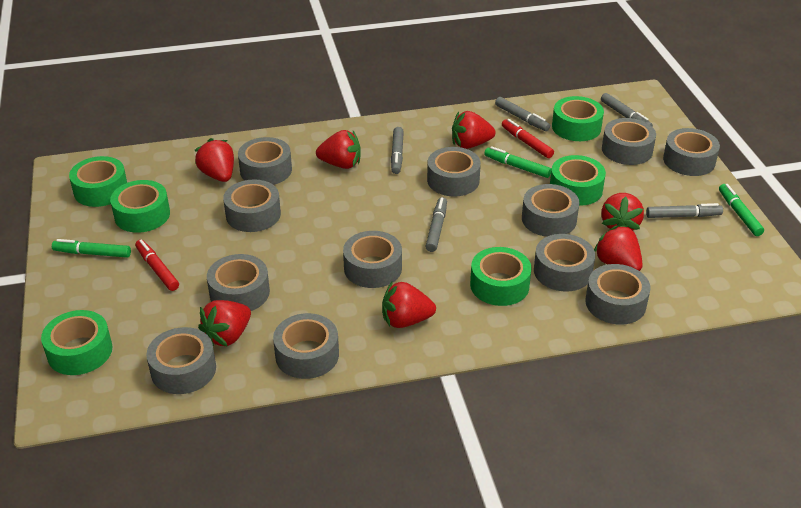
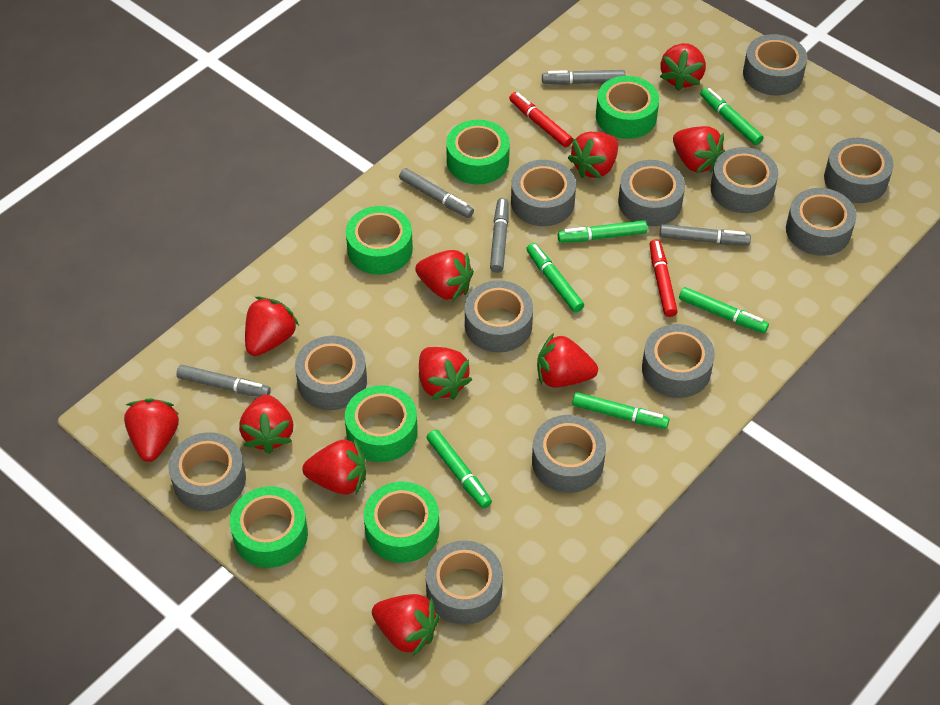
green marker: [52,239,131,258] [484,146,552,178] [719,184,764,236] = 3 -> [426,430,492,509] [526,243,584,313] [558,220,648,243] [572,392,669,429] [679,287,769,333] [700,88,763,145] = 6
red strawberry: [195,138,234,182] [198,300,251,347] [316,130,360,169] [382,282,436,328] [452,111,495,149] [594,225,643,271] [601,193,644,230] = 7 -> [124,398,179,462] [239,394,293,454] [245,297,299,356] [302,439,366,495] [372,594,439,656] [415,250,474,301] [419,347,472,400] [537,333,598,387] [568,132,618,179] [660,43,706,91] [673,126,725,173] = 11

